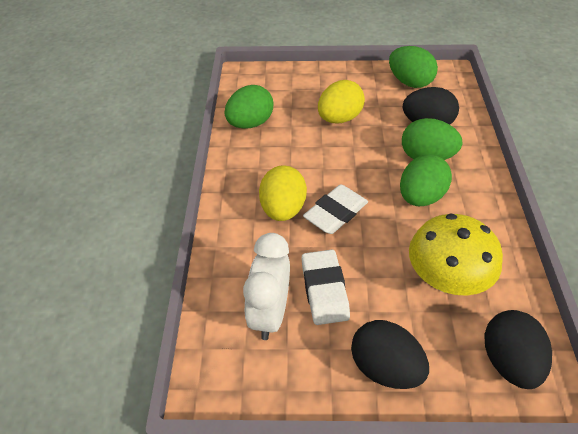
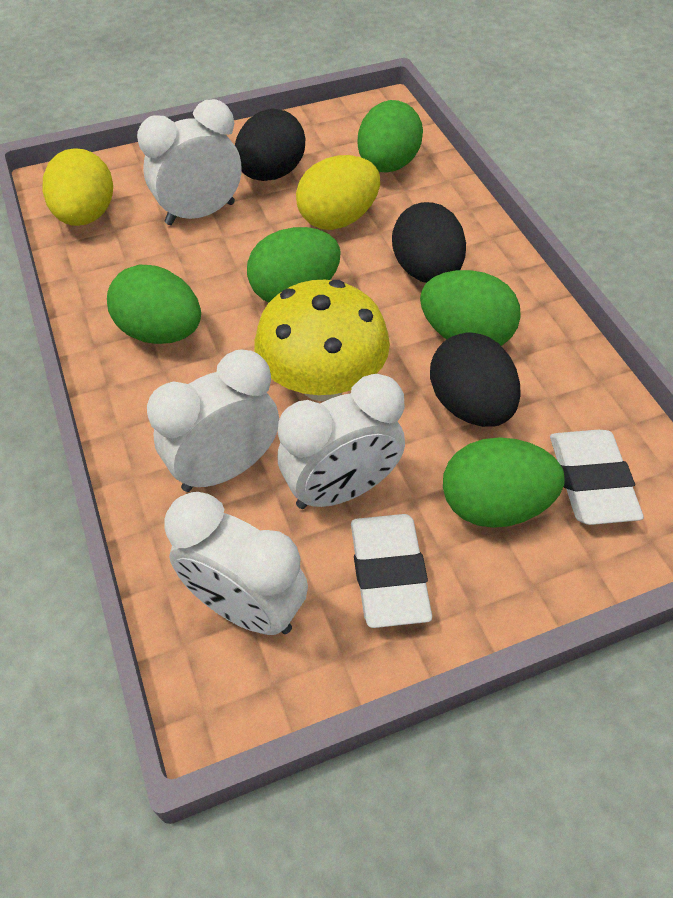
green egg: [225,85,273,129] [389,46,438,88] [400,155,452,206] [402,118,462,160] = 4 -> [107,265,201,344] [247,227,341,302] [358,100,423,173] [420,270,521,346] [443,437,565,528] = 5
white clock: [243,233,290,340] = 1 -> [137,99,241,225] [147,349,279,492] [165,492,308,635] [278,374,405,509] = 4

